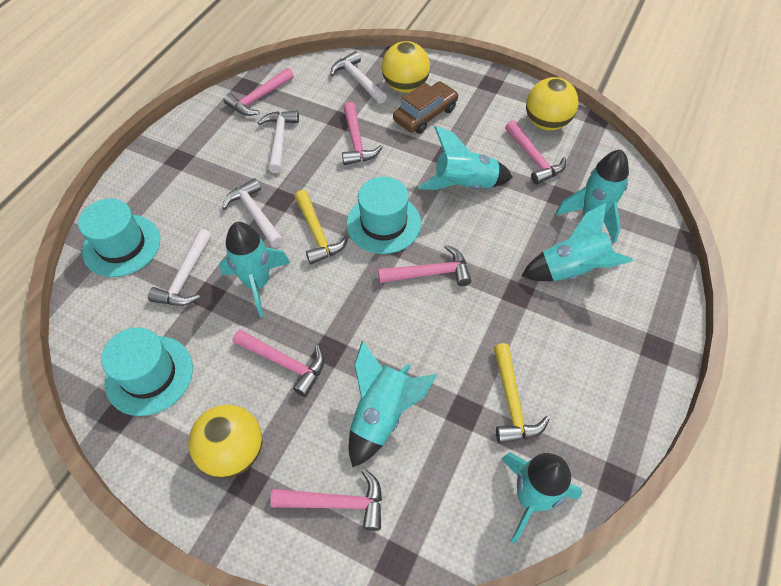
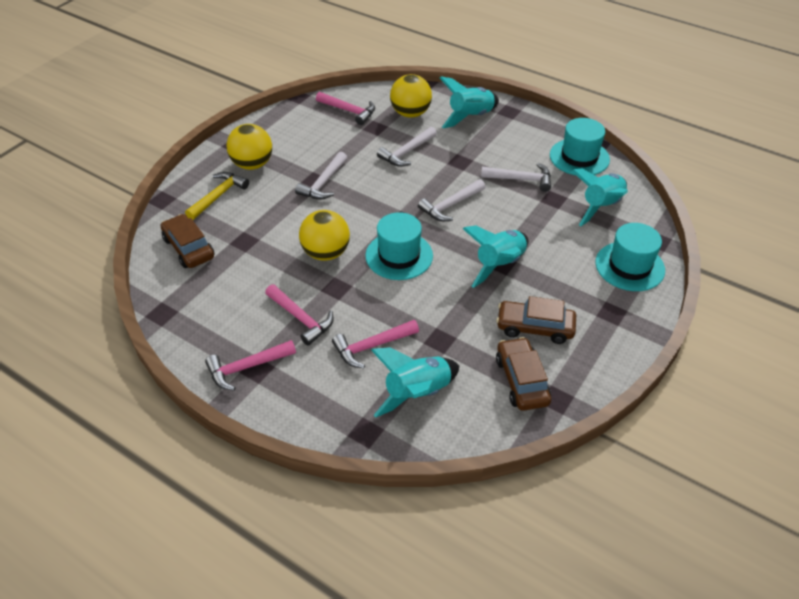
brown car: [393,81,459,134] = 1 -> [161,214,215,268] [496,296,576,344] [496,337,551,411] = 3
pink hammer: [224,68,294,116] [233,329,325,397] [270,469,382,531] [342,102,383,165] [378,245,472,286] [505,120,566,185] = 6 -> [205,340,296,391] [265,284,334,346] [316,92,375,125] [332,320,419,368] = 4
turquoise rocket: [219,222,290,317] [349,341,437,467] [418,126,513,190] [501,452,582,544] [522,202,633,281] [556,150,629,244] = 6 -> [371,347,459,418] [440,76,499,128] [463,225,529,288] [572,169,628,226] = 4
yellow hammer: [295,190,349,264] [493,343,550,444] = 2 -> [185,172,249,220] = 1

